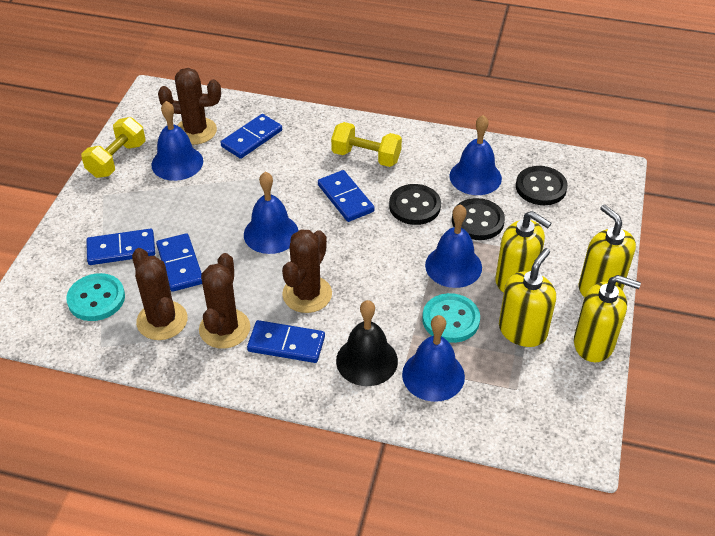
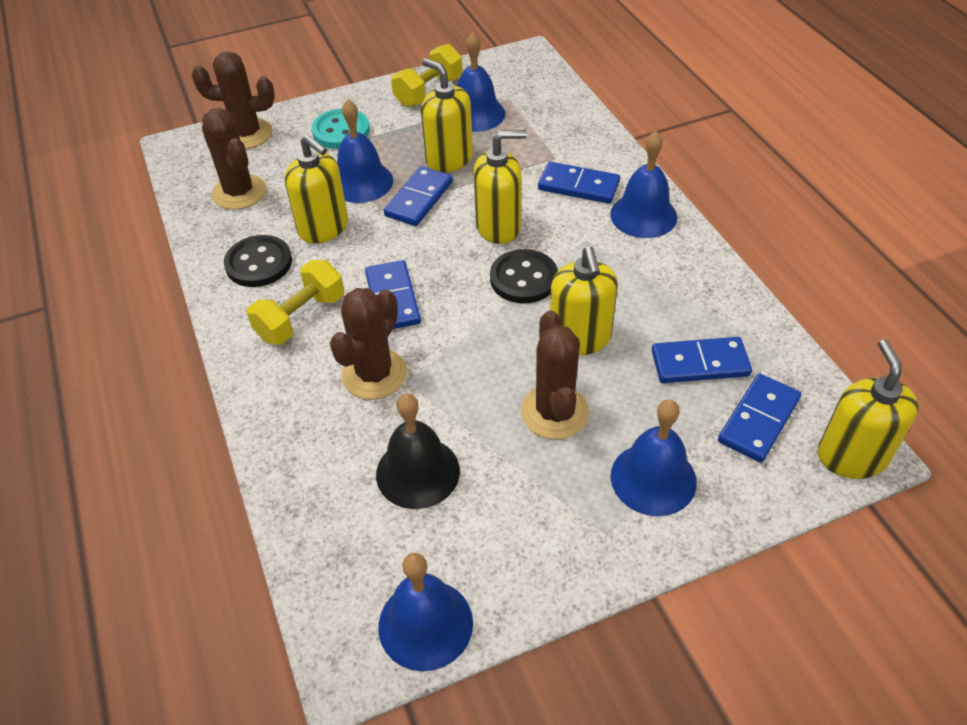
black button: [389,184,441,225] [452,198,505,240] [516,166,568,205] = 3 -> [224,235,292,287] [490,249,558,303] = 2
turquoise button: [66,273,125,321] [422,293,480,343] = 2 -> [312,108,370,149] = 1
yellow soap dispenser: [495,211,551,293] [499,248,556,347] [574,275,641,362] [579,204,636,297] = 4 -> [285,135,348,244] [421,58,473,173] [473,130,527,244] [550,246,618,355] [818,339,919,479] = 5

